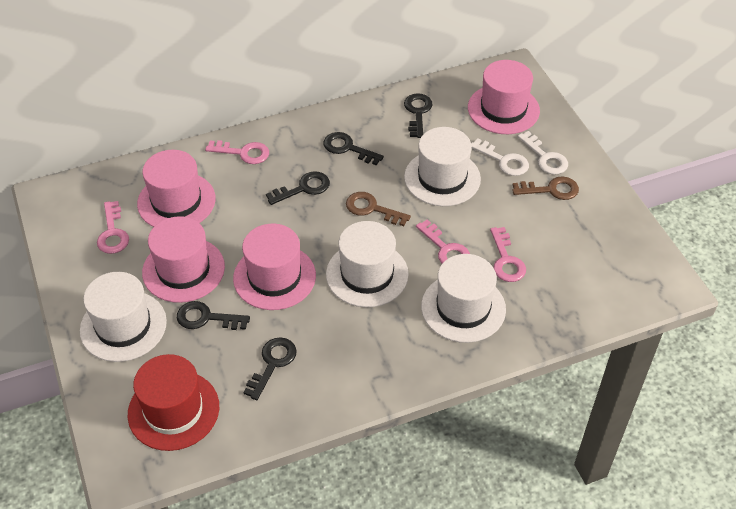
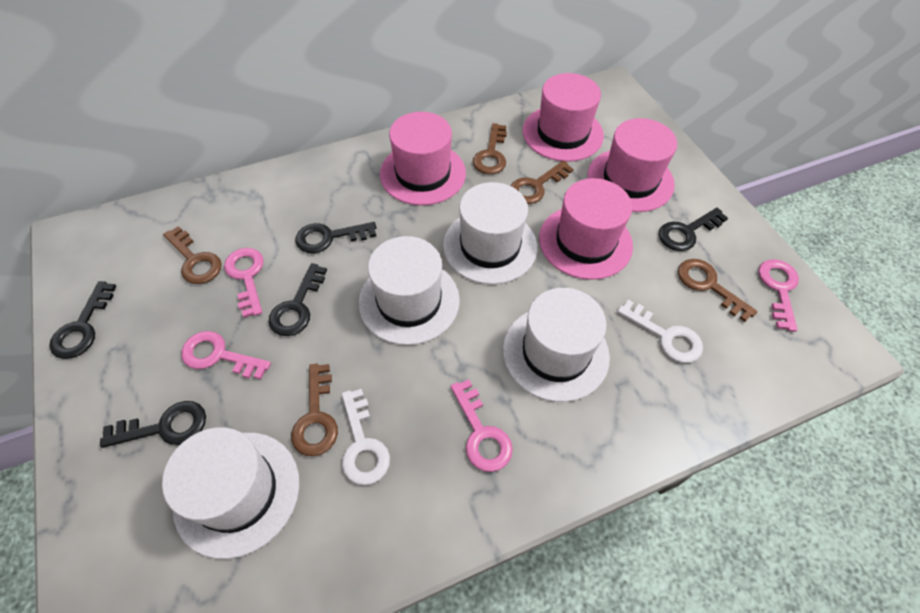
brown key: [346,192,411,226] [512,176,579,200] = 2 -> [163,226,222,284] [291,364,338,456] [473,123,507,174] [511,161,573,204] [678,259,757,322] = 5
red hat: [128,354,219,451] = 1 -> none = 0

